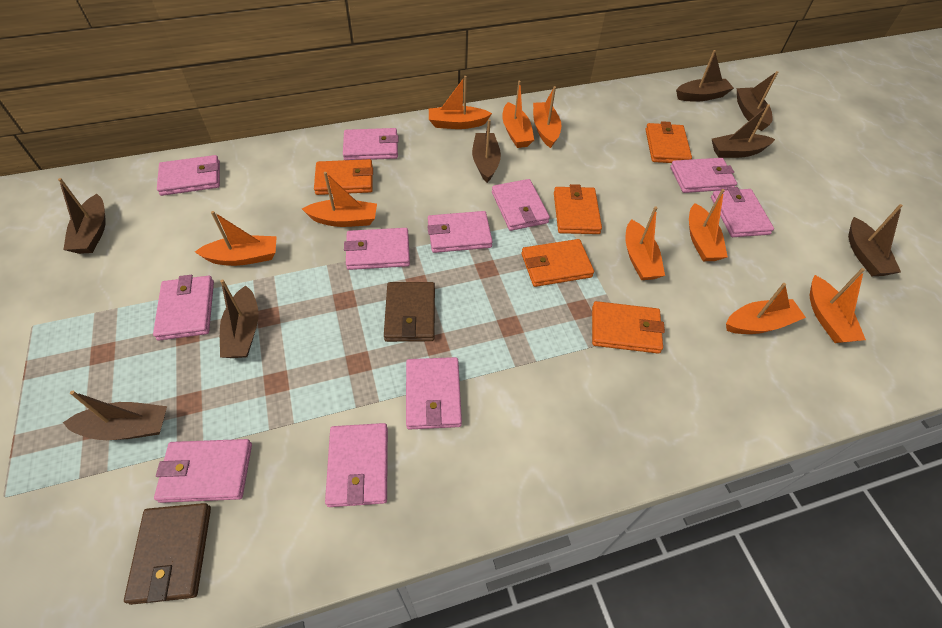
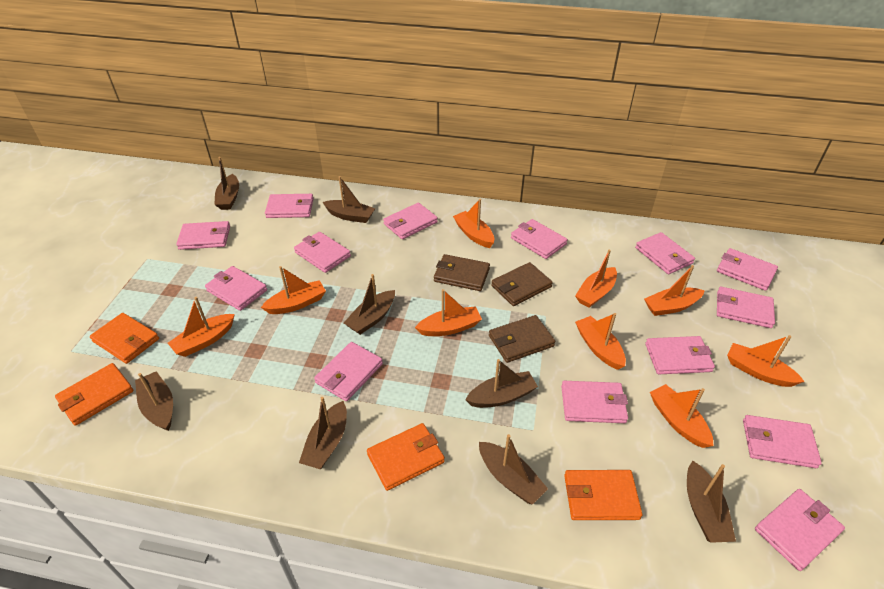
brown wallet: [124,503,211,605] [384,282,435,342] = 2 -> [434,254,490,291] [489,315,555,363] [491,262,553,306] = 3
orange wallet: [314,159,373,195] [521,239,594,287] [554,184,602,234] [592,301,665,354] [645,121,692,163] = 5 -> [55,363,133,426] [90,313,159,364] [367,423,445,491] [564,470,642,520] = 4
pink wallet: [153,275,214,341] [154,439,252,503] [157,155,220,196] [325,423,388,507] [343,128,399,160] [344,228,410,270] [406,357,462,430] [427,211,493,253] [492,179,550,231] [670,158,737,193] [711,187,774,237] = 11 -> [176,221,230,250] [205,266,267,311] [265,194,314,218] [294,232,351,273] [314,342,383,401] [383,203,438,239] [511,219,568,259] [561,381,628,423] [635,232,695,274] [645,336,715,374] [717,248,778,291] [717,287,775,328] [743,415,822,468] [755,489,845,571] = 14

